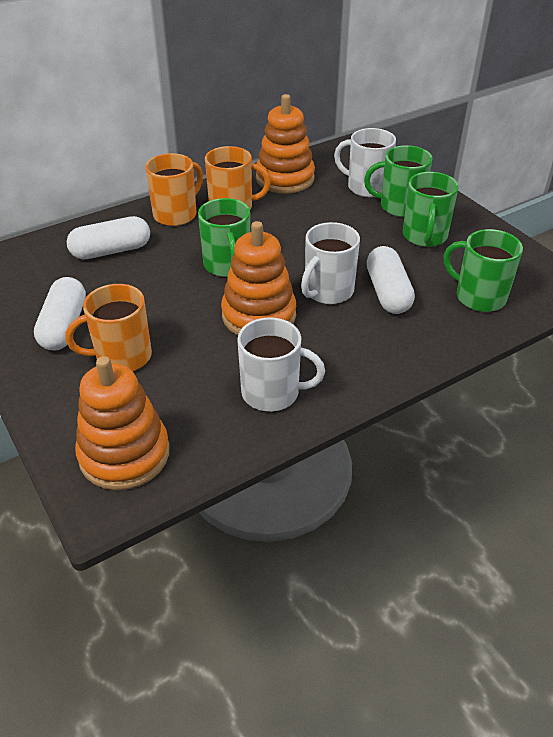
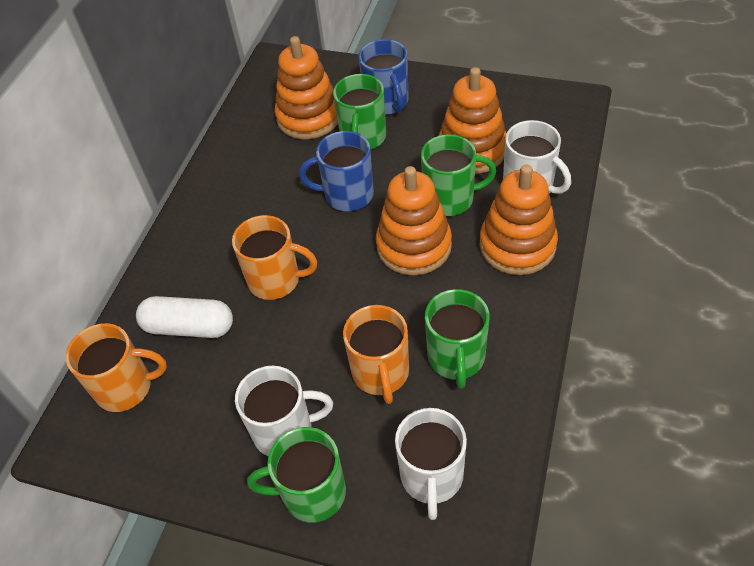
blue mug: none = 0 -> [299,131,374,211] [359,39,409,115] = 2
orange stacking toy: [75,356,169,490] [221,221,296,335] [256,94,315,194] = 3 -> [275,36,338,139] [376,166,452,275] [439,67,507,174] [480,165,558,275] = 4
white capsule: [34,277,86,351] [67,216,150,260] [367,246,415,314] = 3 -> [136,296,233,338] = 1

